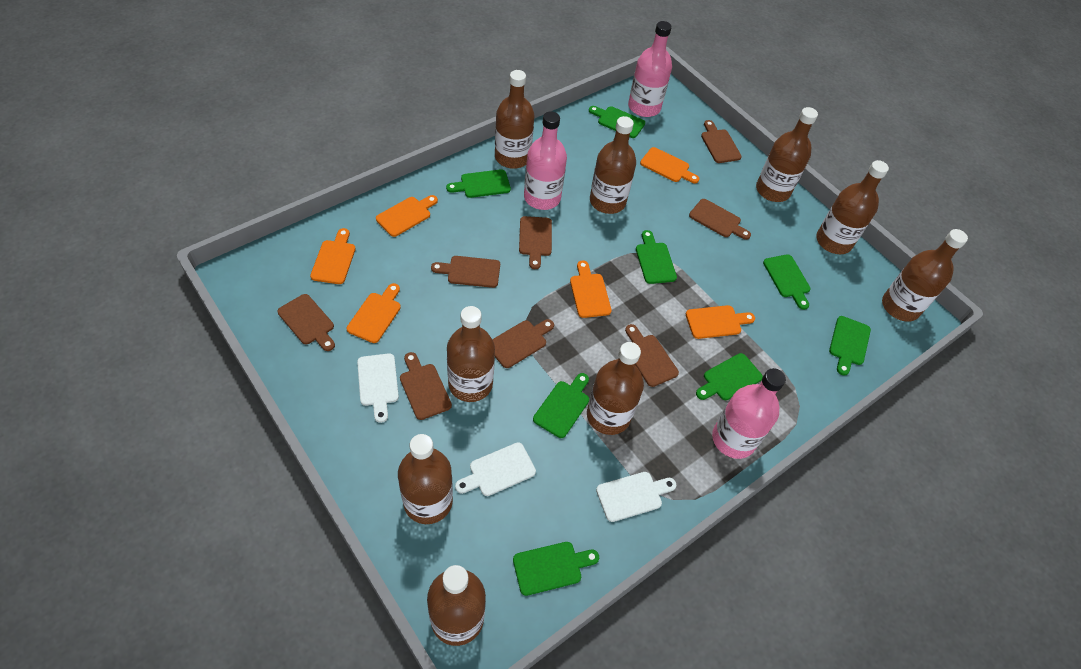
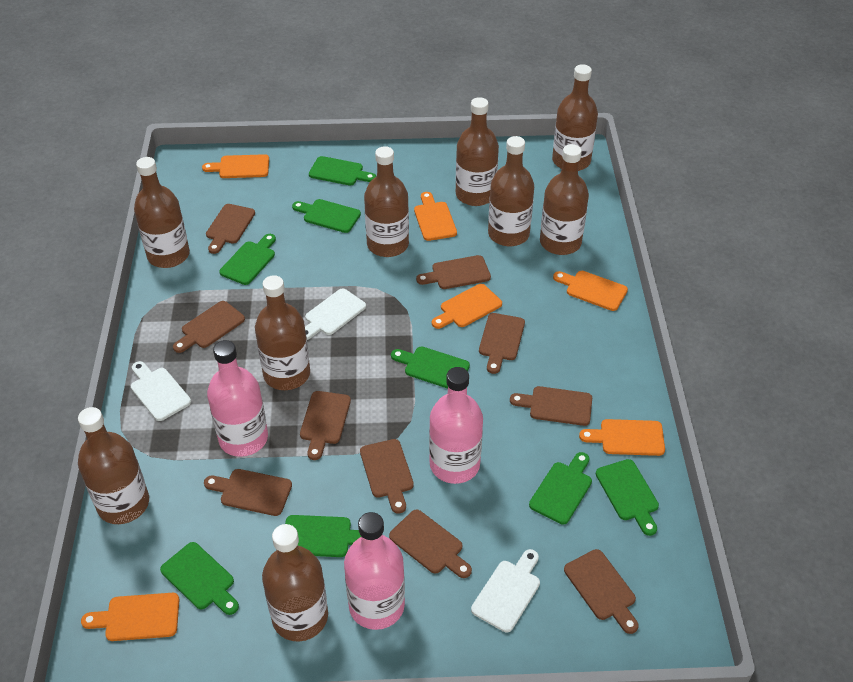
brown cutting board: [277,294,335,351] [400,352,452,420] [431,256,500,288] [492,319,554,368] [519,216,552,269] [625,324,679,387] [689,199,751,240] [701,120,742,163] = 8 -> [173,301,245,353] [204,469,292,516] [206,204,255,254] [300,391,351,460] [360,439,414,514] [389,509,472,578] [416,255,491,289] [479,313,525,374] [510,386,592,426] [564,549,639,634] = 10

